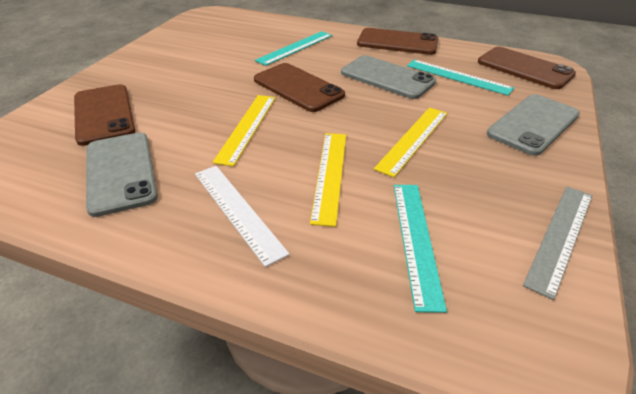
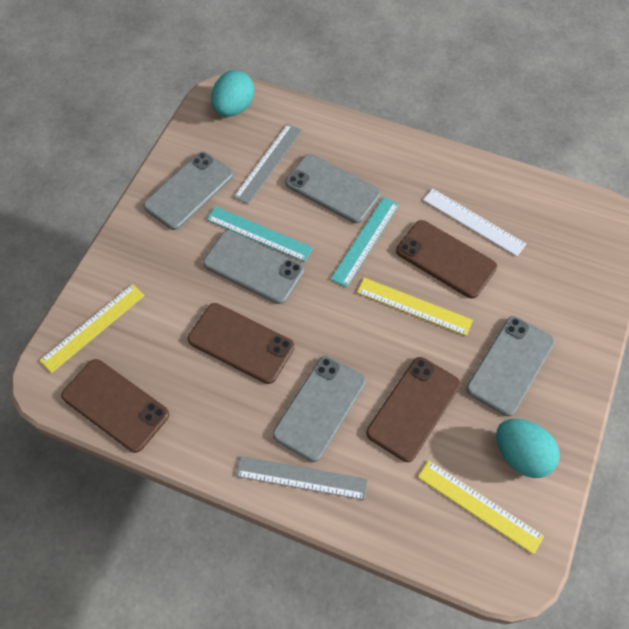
grey phone: [86,132,158,217] [341,55,436,99] [487,94,580,156] = 3 -> [143,152,234,230] [203,230,304,304] [273,356,366,462] [285,154,381,223] [466,316,555,416] = 5
grey ruler: [523,187,592,300] = 1 -> [233,124,302,204] [236,456,368,500] = 2
turquoise egg: none = 0 -> [211,70,254,117] [496,419,560,478] = 2
turquoise ruler: [255,31,332,66] [394,185,447,313] [407,59,514,96] = 3 -> [206,206,313,262] [331,197,399,287] = 2

